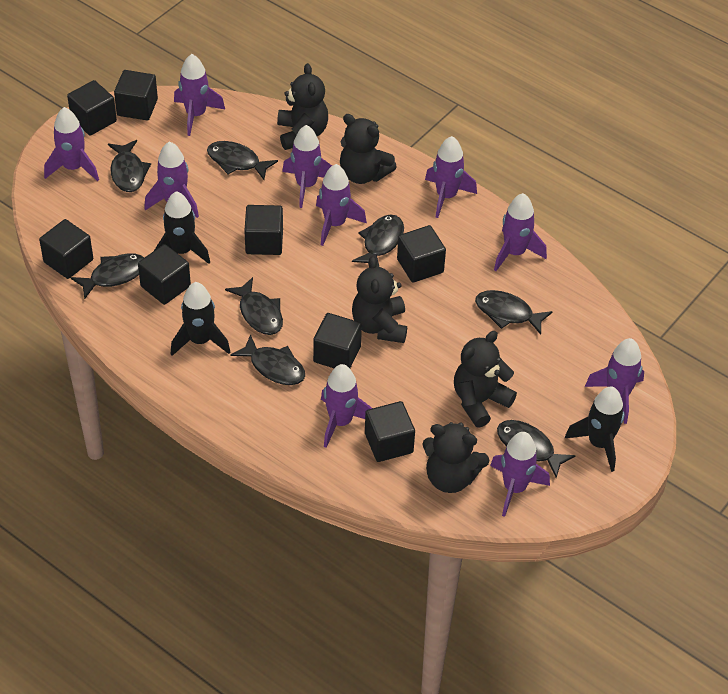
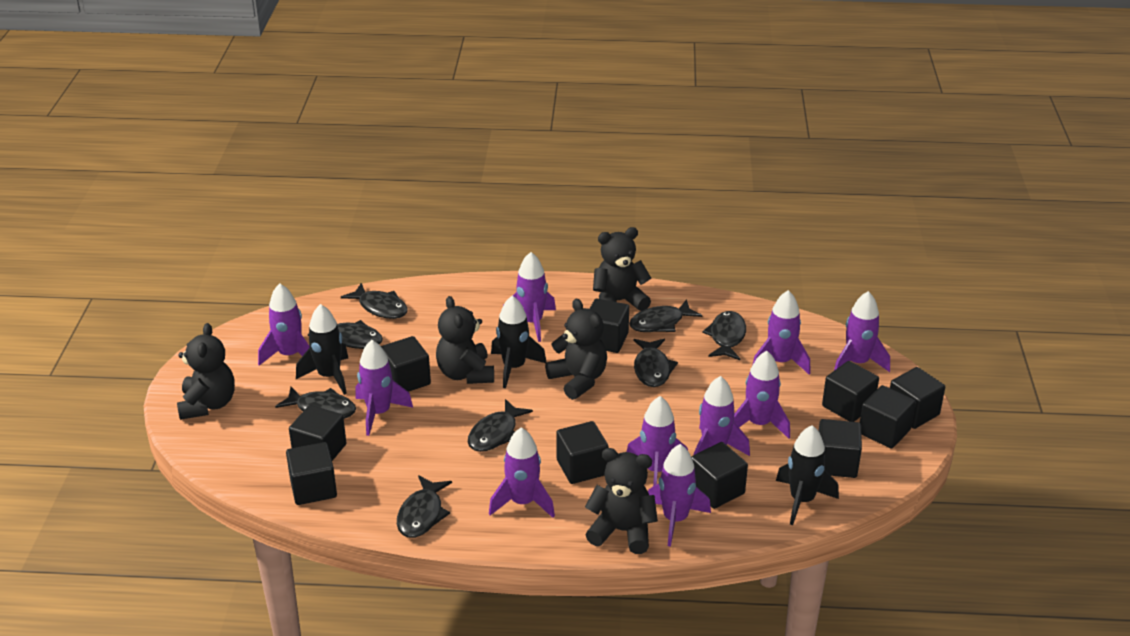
black cube: [39,219,93,279] [67,80,117,136] [114,70,158,120] [138,244,191,305] [244,205,283,255] [313,313,362,368] [365,401,415,462] [397,225,446,283] = 8 -> [286,442,337,505] [289,405,346,461] [381,336,431,392] [556,421,608,484] [590,298,629,353] [691,442,748,509] [818,419,862,478] [822,361,879,422] [860,385,916,449] [890,367,945,429] = 10

